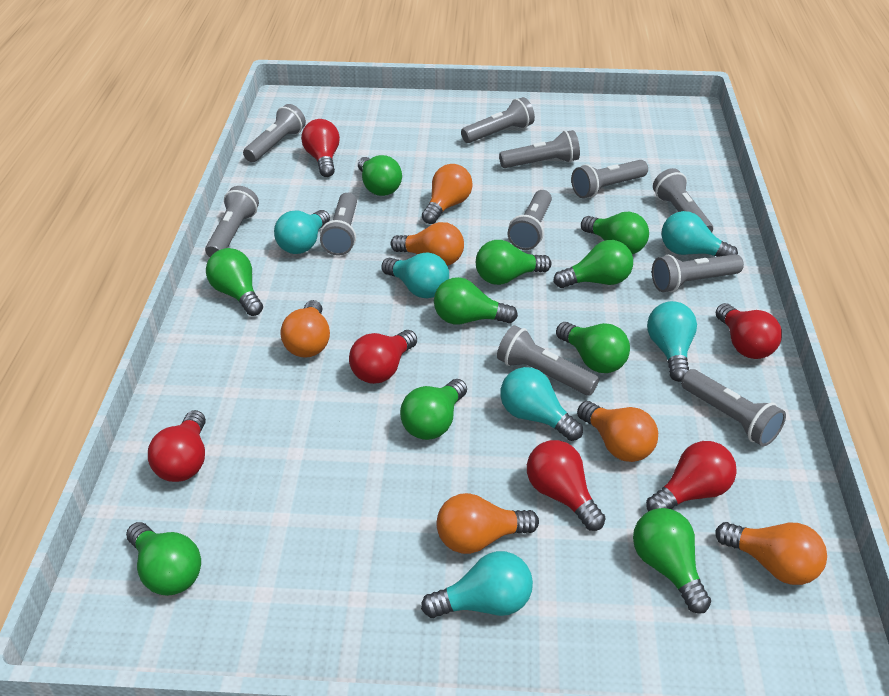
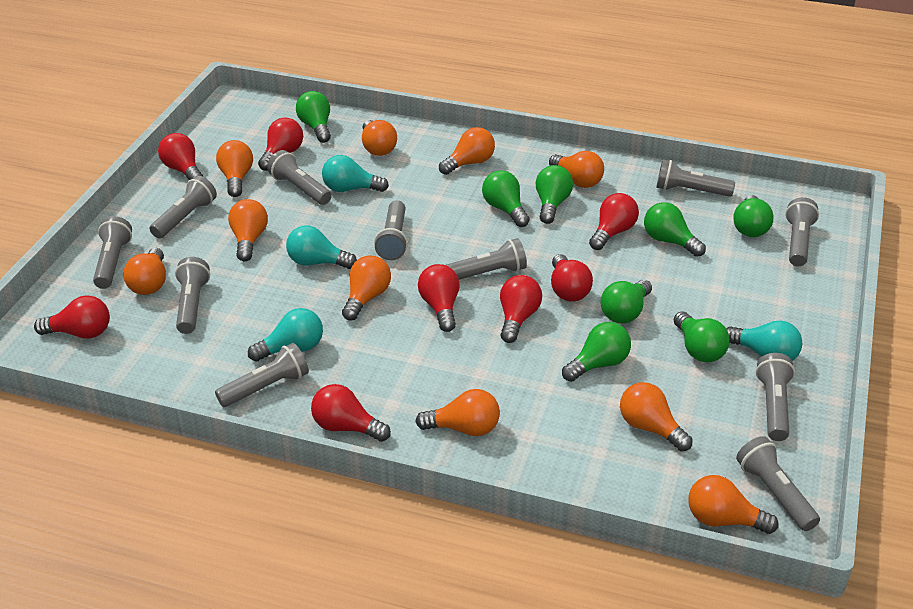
green light bulb: [126,522,201,596] [206,248,263,316] [358,155,402,196] [400,379,467,440] [434,277,518,325] [476,240,552,285] [553,240,633,288] [556,322,630,373] [581,212,649,254] [633,508,711,614] = 10 -> [296,91,331,143] [482,170,530,227] [536,165,573,224] [562,322,631,382] [601,279,652,323] [644,202,706,257] [674,312,730,362] [733,195,773,237] = 8
orange light bulb: [280,300,330,358] [390,222,464,266] [422,164,473,224] [436,493,539,554] [577,401,658,462] [715,522,827,585] = 6 -> [123,248,166,295] [216,140,253,197] [228,199,268,261] [342,256,391,320] [362,120,397,156] [415,389,500,436] [439,127,495,175] [549,151,604,188] [620,382,693,451] [689,475,779,534] = 10
red light bulb: [148,410,206,482] [301,119,340,177] [349,330,417,384] [527,440,606,531] [646,441,737,511] [715,303,782,359] = 6 -> [34,295,110,339] [158,133,203,180] [258,118,303,171] [311,384,391,442] [418,264,460,332] [500,275,542,343] [551,254,593,302] [589,193,639,250] = 8
turquoise light bulb: [274,210,330,254] [381,253,449,298] [421,551,533,618] [500,367,583,441] [647,301,697,382] [662,211,738,257] = 6 -> [248,308,323,362] [286,225,357,269] [322,155,389,192] [727,320,802,361] = 4

